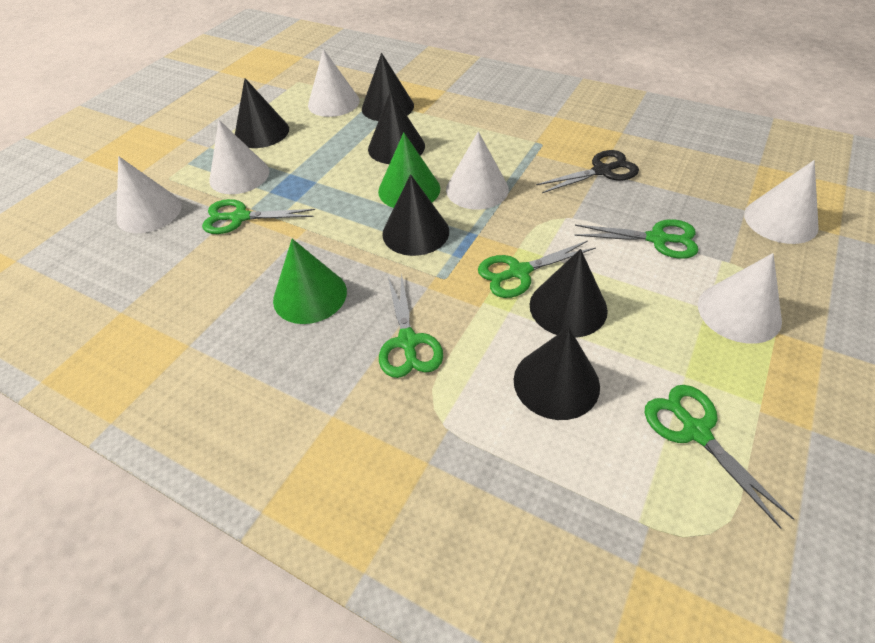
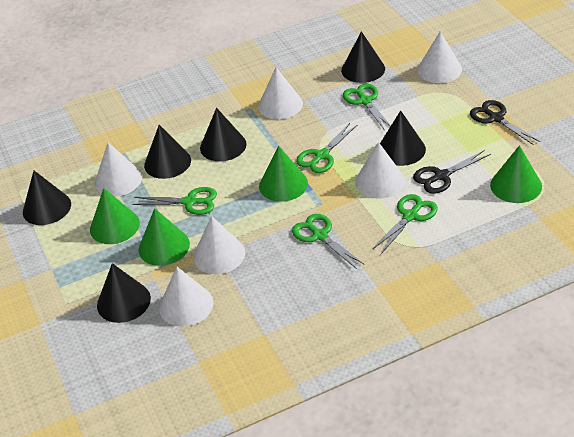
black scissors: [536,150,639,193] = 1 -> [413,150,491,194] [470,100,541,145] = 2
green cone: [273,239,347,324] [378,133,440,208] = 2 -> [90,188,140,244] [139,208,190,266] [259,146,308,202] [490,145,542,203] = 4

